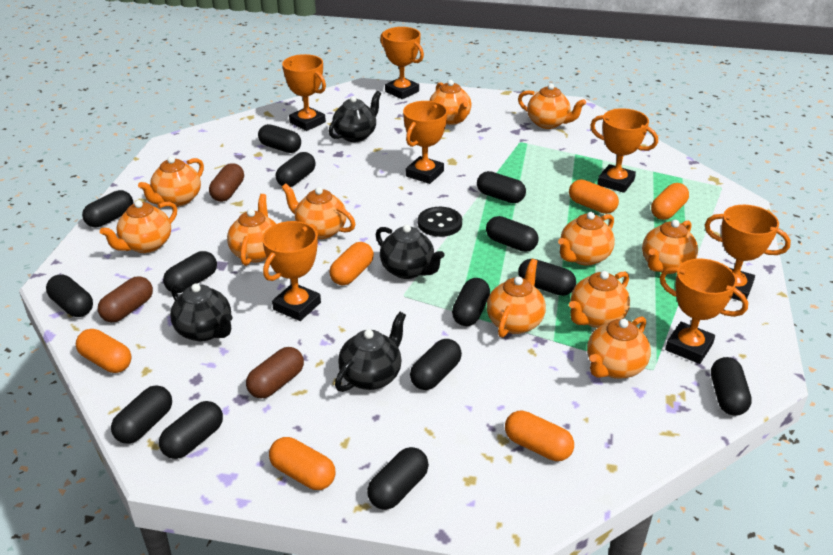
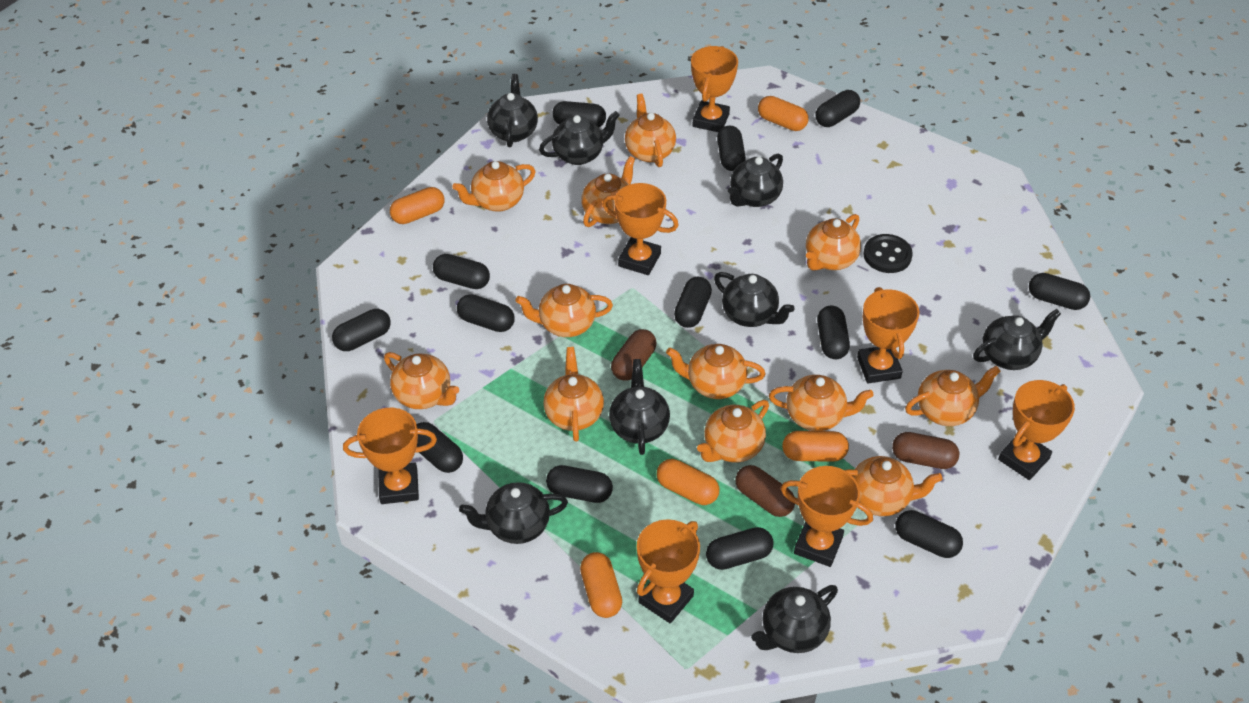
black capsule: [46,275,93,317] [82,190,133,227] [111,386,172,444] [159,401,223,459] [163,251,217,293] [258,124,301,153] [276,152,316,187] [367,447,429,510] [410,339,462,390] [452,278,490,326] [477,171,526,203] [486,216,538,252] [518,259,576,296] [711,357,752,416] = 14 -> [332,309,391,351] [417,422,463,473] [433,254,490,289] [457,294,515,332] [546,465,613,503] [552,101,606,127] [674,277,712,328] [706,527,774,570] [717,125,746,171] [816,90,860,127] [817,306,850,359] [895,510,963,558] [1029,273,1090,310] = 13
black teapot: [170,283,233,341] [328,91,381,142] [335,312,406,392] [376,224,444,279] = 4 -> [459,482,568,544] [487,74,538,147] [539,111,620,165] [609,359,670,455] [714,272,795,327] [728,153,783,207] [751,585,838,653] [973,309,1061,370] = 8
orange capsule: [76,329,132,373] [269,437,336,490] [329,242,374,285] [505,411,574,461] [569,180,619,214] [651,183,689,220] = 6 -> [390,187,444,224] [580,552,622,618] [657,459,719,505] [758,96,809,131] [782,431,849,462] = 5
orange teapot: [100,200,177,253] [138,156,204,207] [227,194,276,266] [281,183,355,239] [429,80,472,125] [487,259,546,338] [518,84,586,129] [558,212,615,266] [569,271,630,328] [587,316,651,379] [642,220,698,274] = 11 -> [384,352,459,409] [452,161,536,212] [515,284,613,337] [543,347,604,442] [581,156,635,227] [625,94,676,167] [666,344,765,399] [697,400,769,463] [769,375,874,431] [806,214,861,271] [845,456,942,516] [905,366,1000,426] = 12

